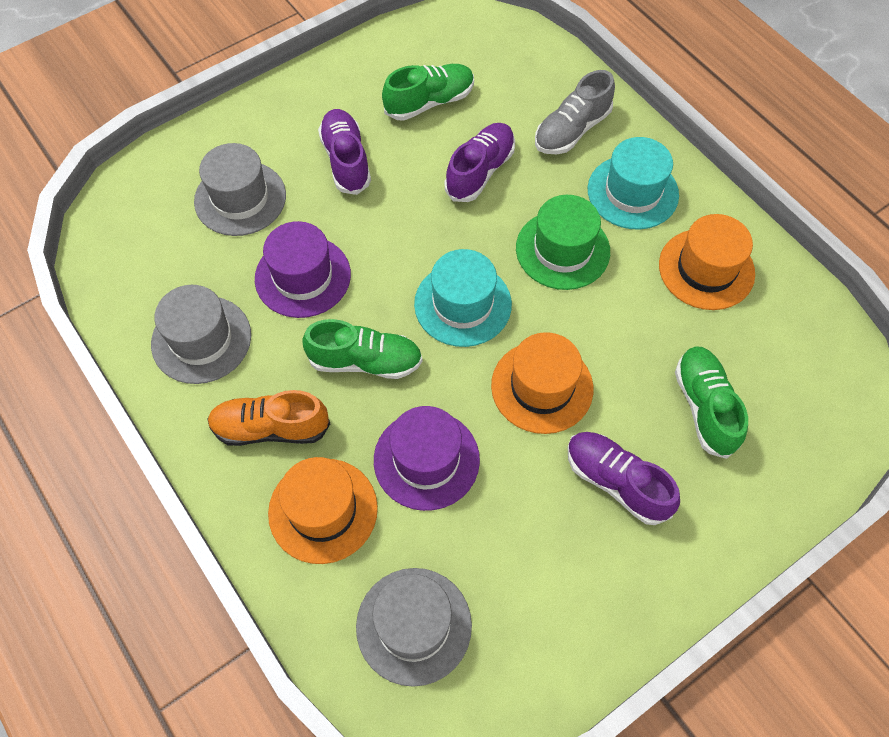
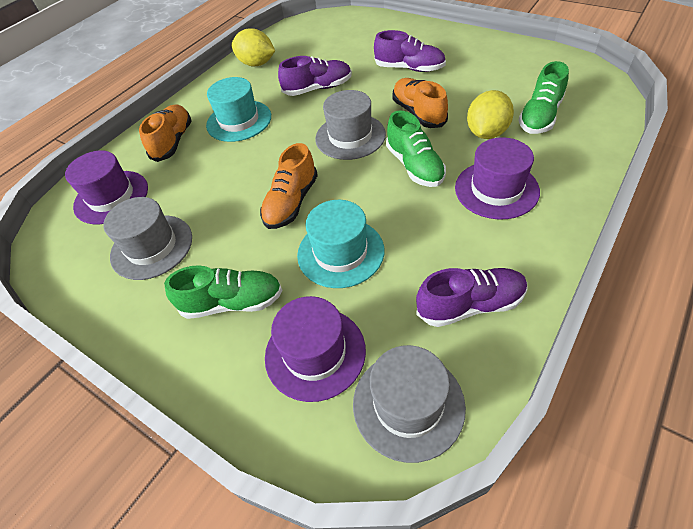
green hat: [516,195,610,290] = 1 -> none = 0
grey shoe: [535,70,615,154] = 1 -> none = 0
orange hat: [268,457,378,564] [491,332,593,434] [659,214,755,310] = 3 -> none = 0
orange shoe: [207,390,330,446] = 1 -> [139,104,192,162] [260,143,318,229] [393,78,448,128] = 3
purple hat: [255,221,351,318] [374,406,480,511] = 2 -> [65,150,148,224] [265,296,366,402] [455,137,540,219] = 3
yellow lemon: none = 0 -> [231,28,275,67] [467,90,514,139] = 2

